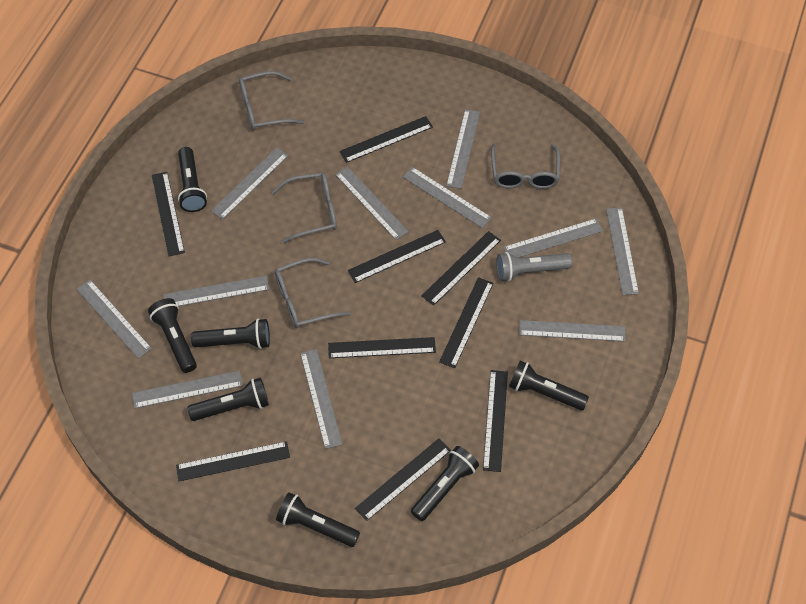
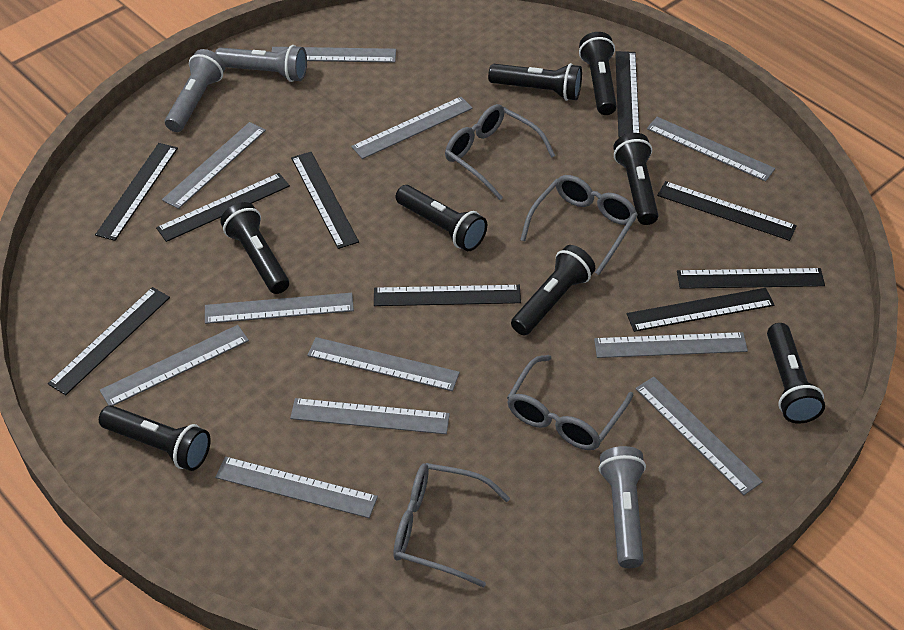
black flashlight: [148,298,197,373] [178,147,207,212] [187,377,269,421] [191,318,270,349] [276,492,360,547] [411,446,479,521] [509,361,589,410] = 7 -> [99,405,211,471] [220,202,289,294] [396,185,487,251] [488,63,582,101] [511,245,595,335] [579,32,617,115] [613,133,658,225] [767,323,825,424] = 8
grey flashlight: [496,252,572,282] = 1 -> [165,49,226,132] [215,45,307,82] [599,446,646,568] = 3

